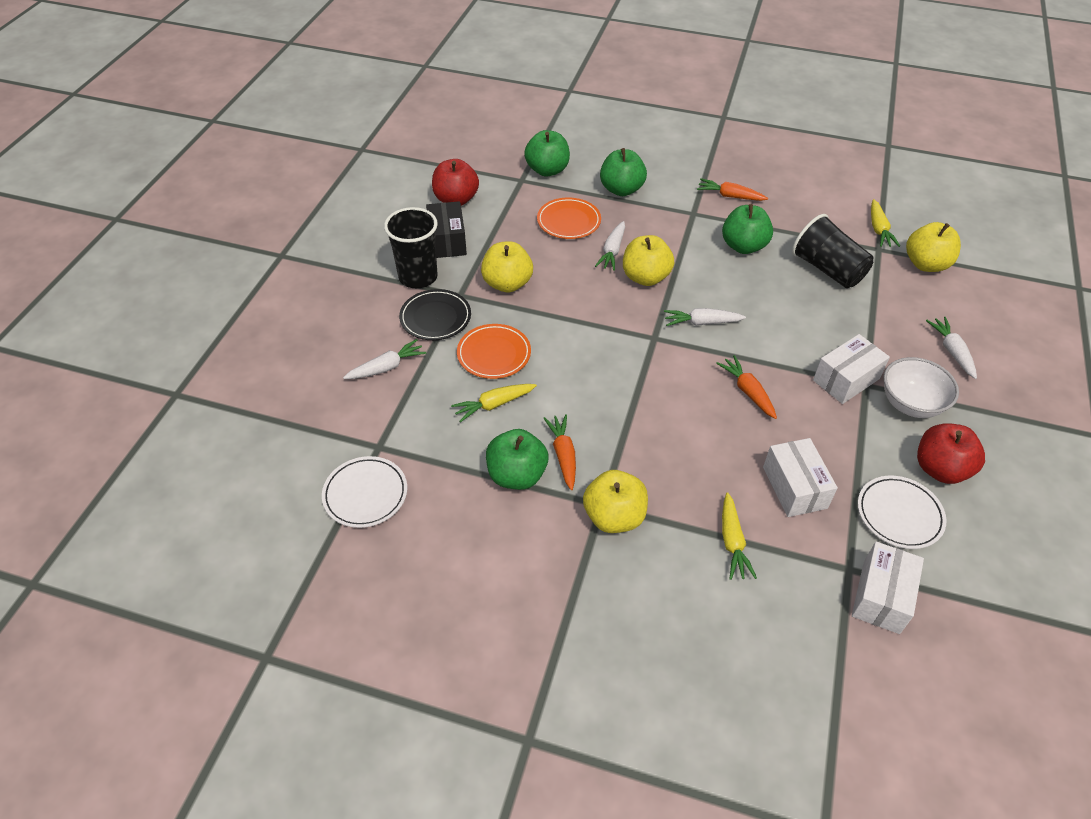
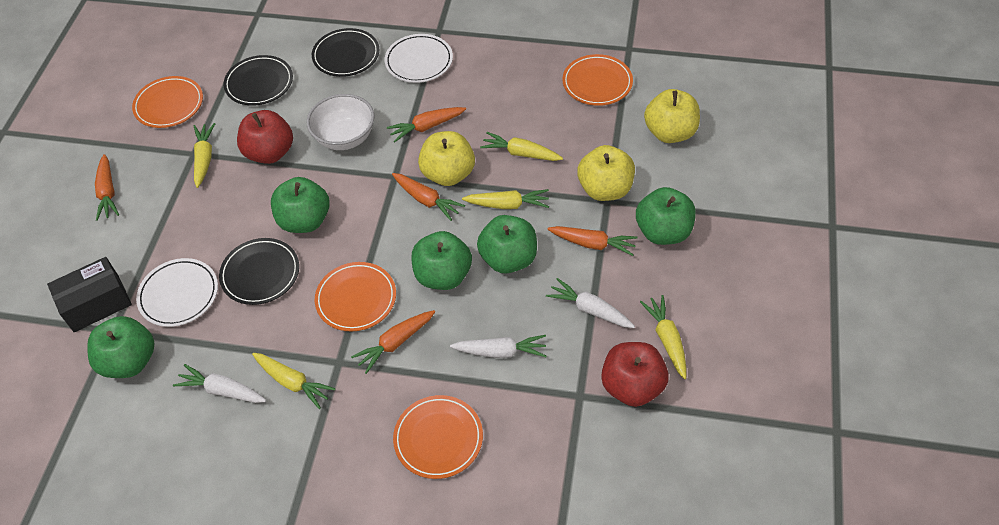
black cup: [384,207,438,288] [792,214,874,288] = 2 -> none = 0
black plate: [399,289,471,340] = 1 -> [219,238,299,305] [223,55,293,106] [312,28,379,77] = 3
green apple: [486,429,548,490] [524,130,570,176] [600,148,647,196] [722,204,773,254] = 4 -> [87,316,154,378] [271,177,330,233] [411,231,472,290] [477,215,537,273] [636,187,696,245] = 5
orange carrot: [543,414,576,490] [697,178,768,201] [716,355,777,419] = 3 -> [95,154,119,221] [351,310,435,374] [387,107,466,142] [392,173,465,221] [547,226,638,256] = 5
orange plate: [457,324,531,379] [537,197,601,239] = 2 -> [132,76,203,128] [315,262,396,331] [393,395,483,479] [562,54,633,106] = 4
white box: [763,438,838,517] [813,334,890,404] [852,541,924,634] = 3 -> none = 0
white carrot: [343,339,426,379] [595,221,625,271] [664,308,746,326] [926,317,977,379] = 4 -> [173,364,266,403] [450,335,546,358] [546,278,635,328] = 3
yellow apple: [481,241,533,292] [583,470,648,533] [623,235,674,286] [906,222,961,272] = 4 -> [418,131,475,186] [577,145,635,201] [644,89,700,143] = 3
yellow carrot: [451,384,537,422] [722,492,757,580] [871,199,900,247] = 3 -> [194,123,215,188] [252,353,335,409] [462,189,549,209] [480,132,563,161] [640,295,687,379] = 5

